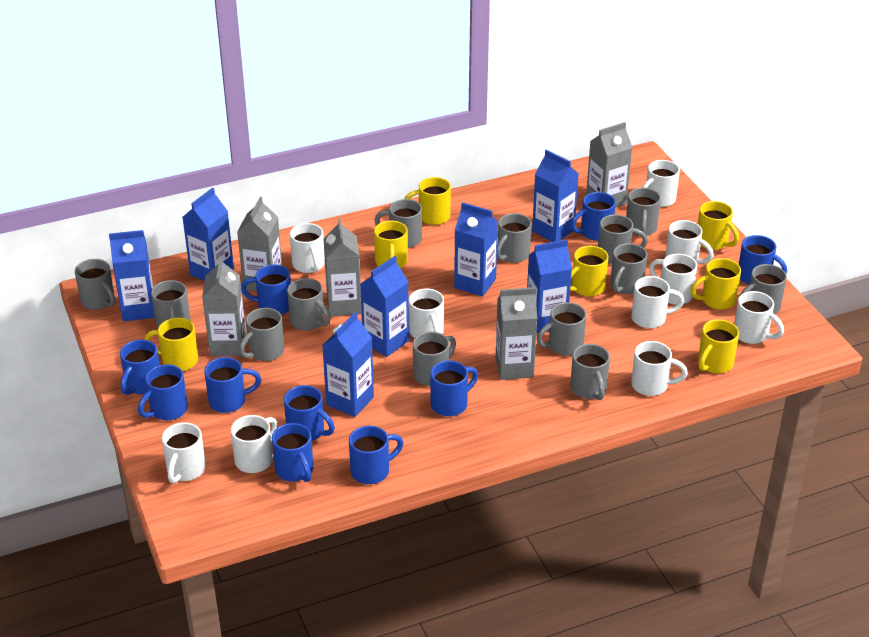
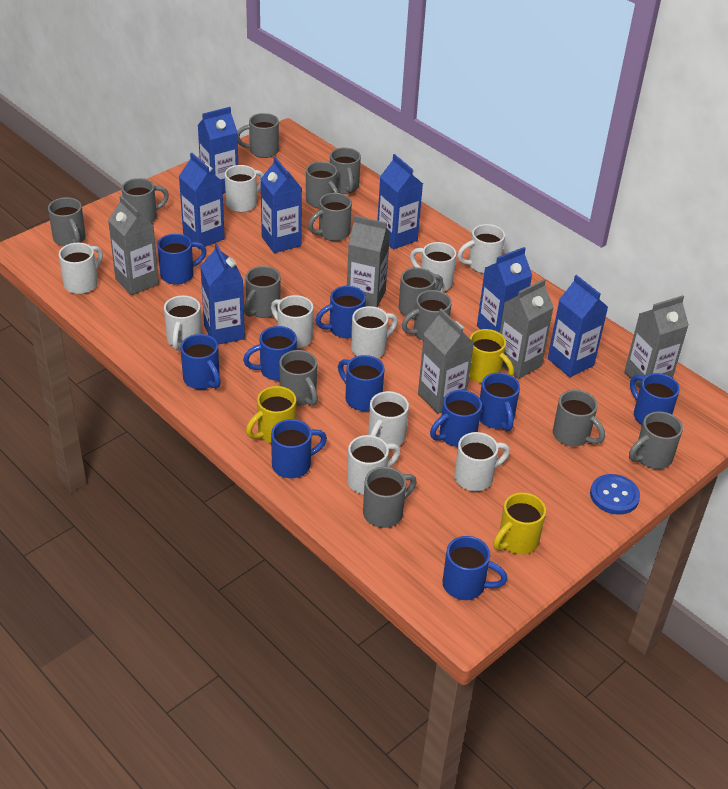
blue button: none = 0 -> [590,474,640,515] = 1
yellow mug: [145,318,198,371] [374,221,408,268] [404,177,451,225] [570,246,608,297] [690,258,741,310] [698,201,739,250] [698,319,739,373] = 7 -> [246,386,296,443] [469,329,514,383] [493,492,546,555] = 3

